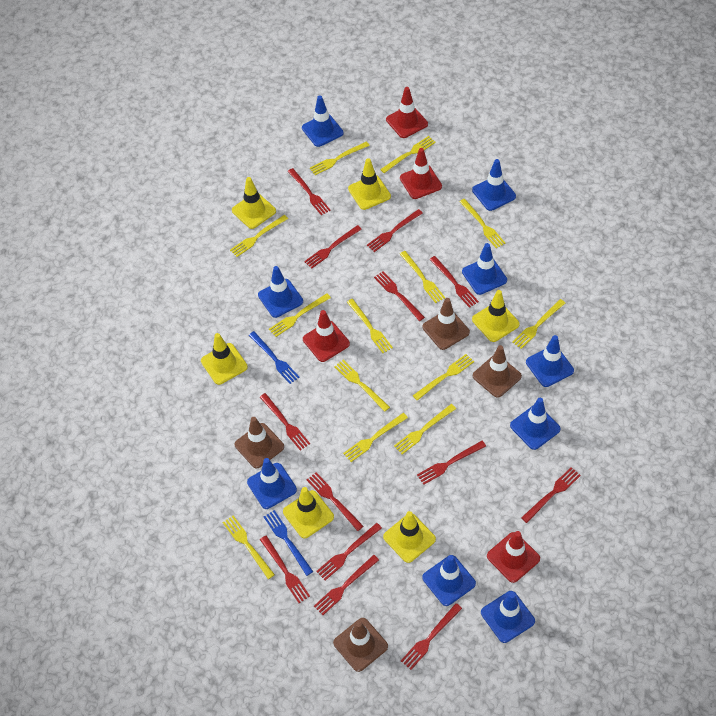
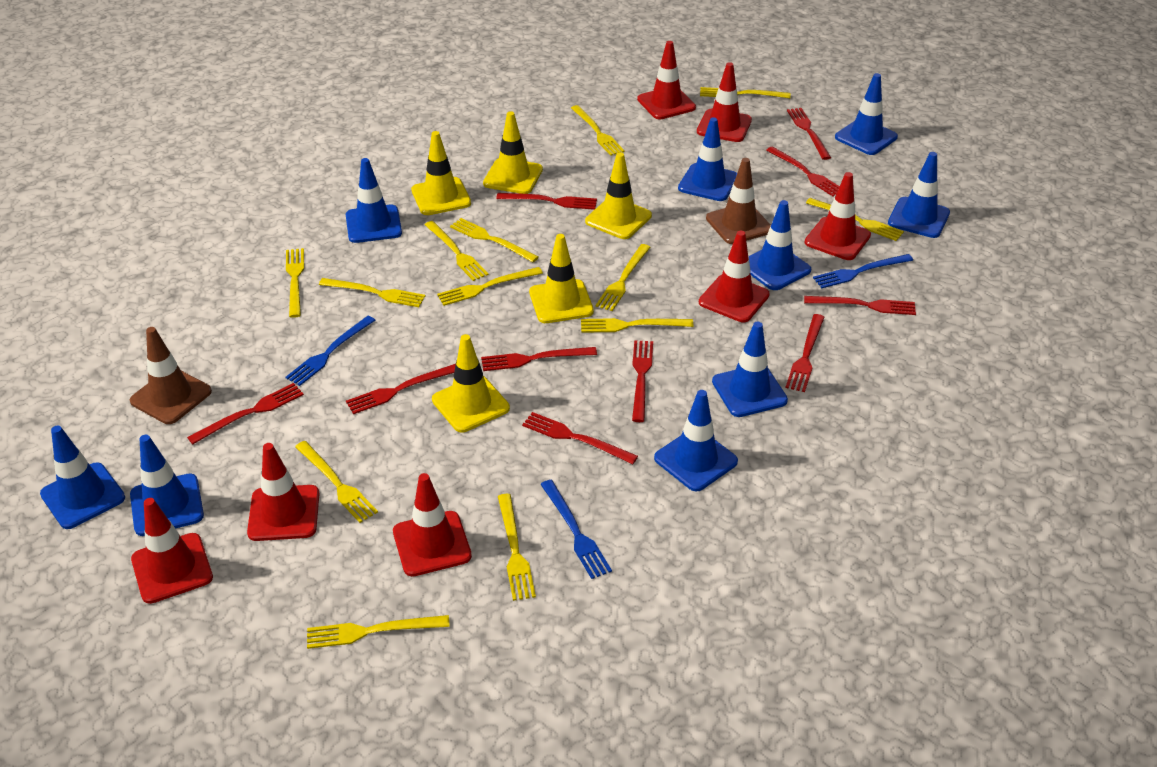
blue fork: [249,331,300,384] [264,510,313,576] = 2 -> [286,316,375,386] [540,480,612,579] [813,254,913,288] = 3
brown traffic cone: [235,417,284,469] [333,618,388,672] [422,298,470,350] [473,345,522,398] = 4 -> [130,327,212,424] [706,158,771,244] = 2
red fork: [260,393,310,450] [260,535,310,603] [288,168,331,215] [304,225,362,269] [307,472,364,531] [314,555,379,615] [316,523,382,580] [367,209,423,252] [374,272,425,321] [401,603,462,670] [417,441,486,485] [430,256,479,308] [521,467,581,523] = 13 -> [187,383,304,444] [346,364,456,414] [481,347,597,371] [496,193,597,210] [522,412,638,464] [632,340,653,422] [766,146,840,196] [785,314,824,392] [787,108,831,160] [804,296,916,315] = 10
red traffic cone: [303,310,350,362] [386,87,428,138] [400,148,442,199] [487,531,540,583] = 4 -> [131,498,213,604] [247,443,319,541] [393,473,472,577] [637,41,696,119] [697,62,752,142] [699,231,770,322] [804,172,871,260] = 7
yellow traffic cone: [201,333,248,385] [232,177,276,229] [283,487,334,538] [348,158,391,210] [383,511,436,563] [472,290,520,342] = 6 -> [411,131,471,215] [432,334,510,432] [483,111,543,194] [529,234,594,323] [585,152,652,239] = 5

